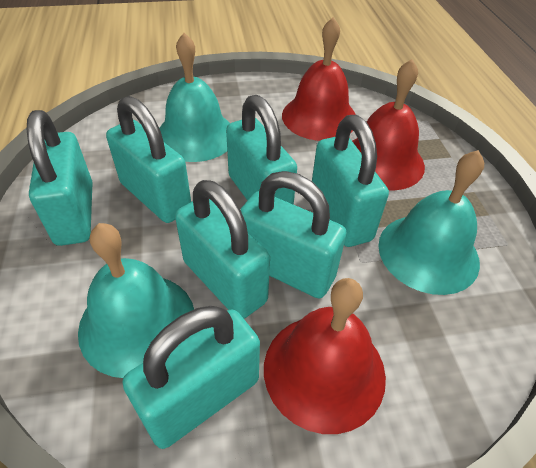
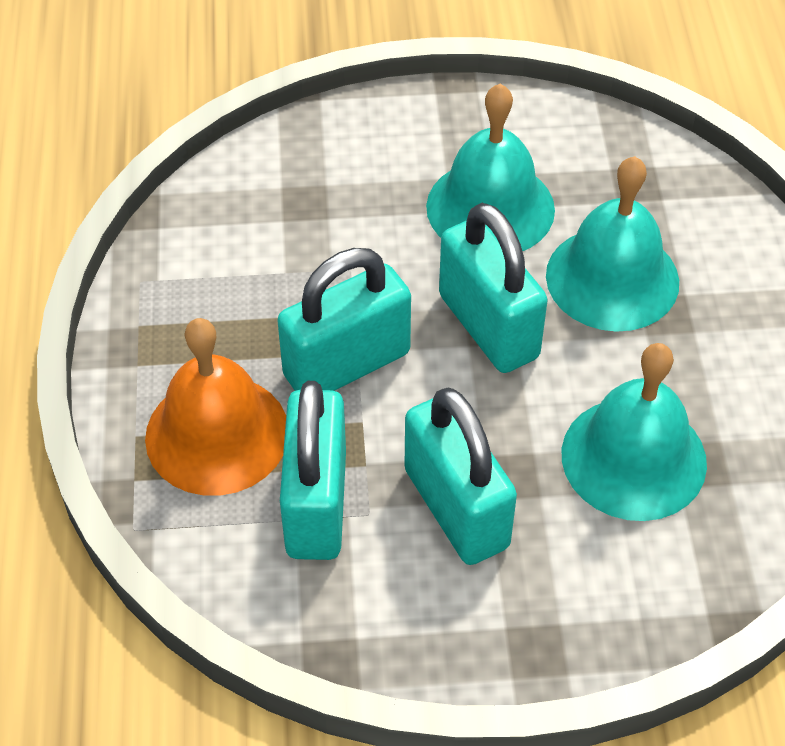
orange bell: none = 0 -> [145,318,286,496] = 1
red bell: [264,278,386,434] [282,17,356,141] [352,59,425,191] = 3 -> none = 0
turquoise padlock: [27,110,93,246] [106,96,191,223] [123,306,260,449] [175,180,270,318] [226,95,297,205] [240,171,346,298] [312,115,389,247] = 7 -> [277,248,411,391] [280,381,346,560] [405,388,517,565] [439,203,548,373] = 4

